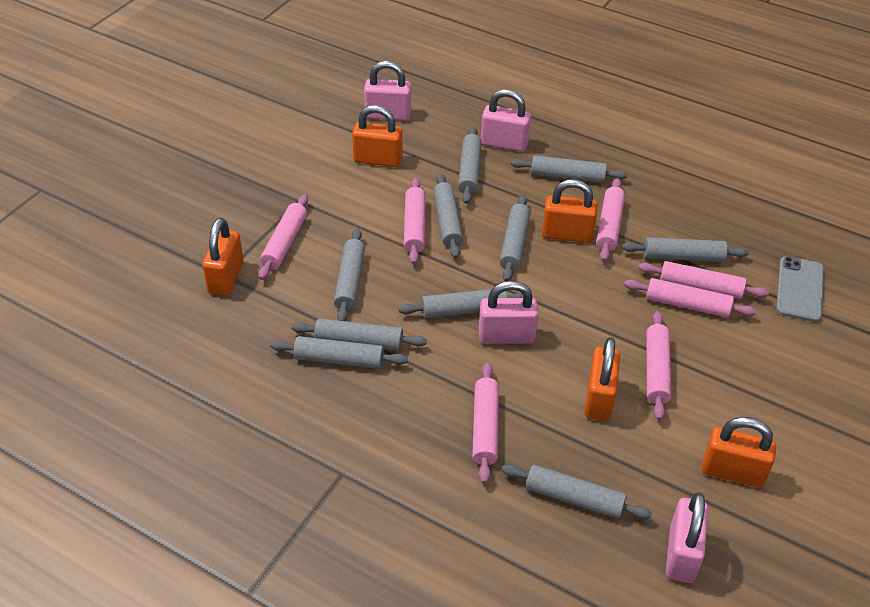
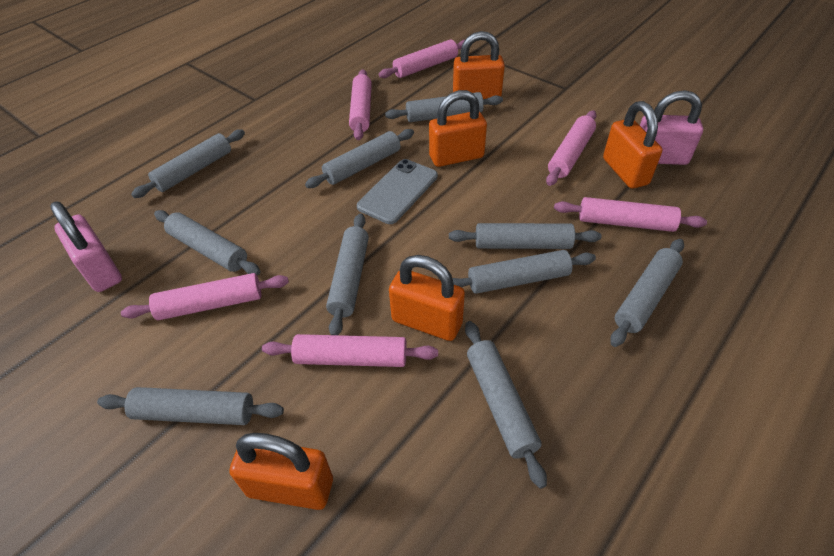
pink padlock: [364,61,411,121] [479,281,539,344] [481,89,531,152] [666,492,708,583] = 4 -> [50,201,122,292] [640,90,703,165] = 2
pink rolling pin: [258,194,308,280] [404,178,425,264] [472,363,499,484] [596,178,625,262] [624,278,757,317] [638,261,769,299] [646,311,671,420] = 7 -> [121,273,289,320] [262,334,438,367] [349,69,372,140] [379,40,465,78] [546,110,597,186] [554,197,707,232] = 6

